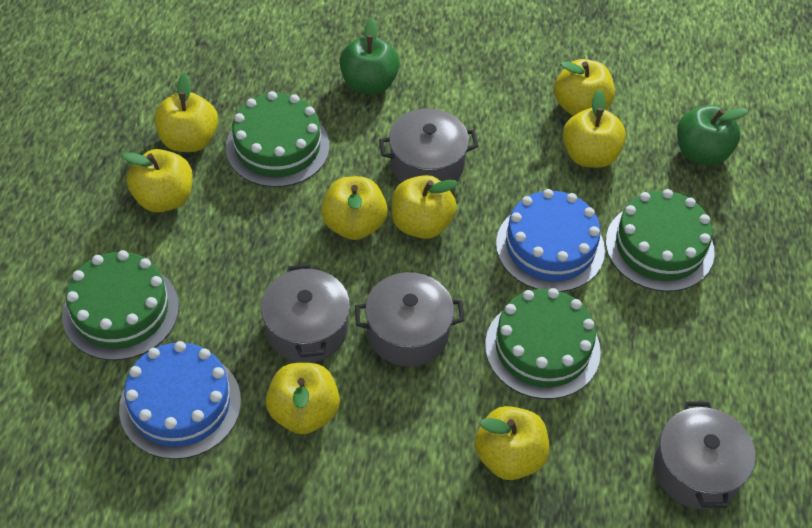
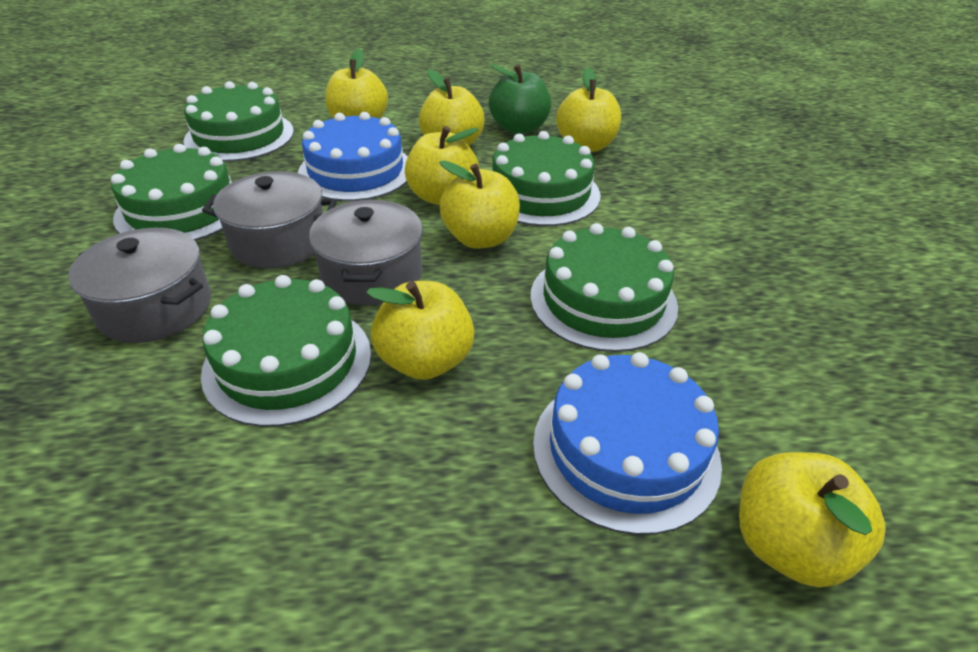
green apple: [340,18,400,94] [677,105,748,166] = 2 -> [489,64,551,134] = 1
green cake: [62,250,179,360] [226,91,329,187] [485,288,601,399] [606,189,715,292] = 4 -> [111,144,232,241] [183,81,294,162] [201,275,371,427] [492,131,601,226] [530,223,678,352] = 5
grey pot: [261,264,350,363] [355,272,465,367] [379,109,479,183] [654,401,755,510] = 4 -> [68,228,211,343] [202,171,337,269] [309,200,423,305] = 3
yellow apple: [122,149,193,212] [155,73,218,152] [266,363,340,434] [321,176,388,240] [392,175,458,239] [475,406,549,480] [554,59,615,116] [563,89,626,168] = 8 -> [325,49,388,119] [366,281,474,380] [405,126,479,205] [419,69,484,146] [439,161,520,249] [556,67,621,152] [739,452,885,587] = 7

